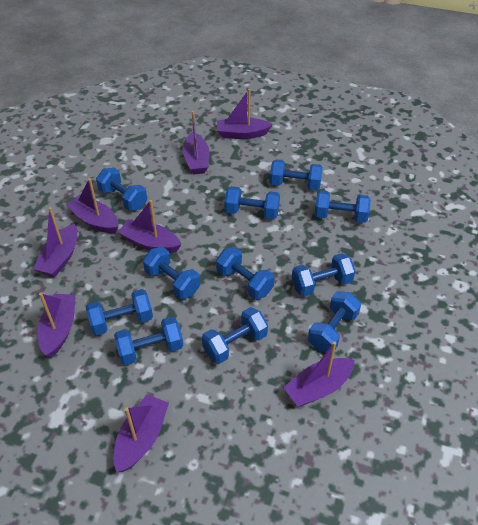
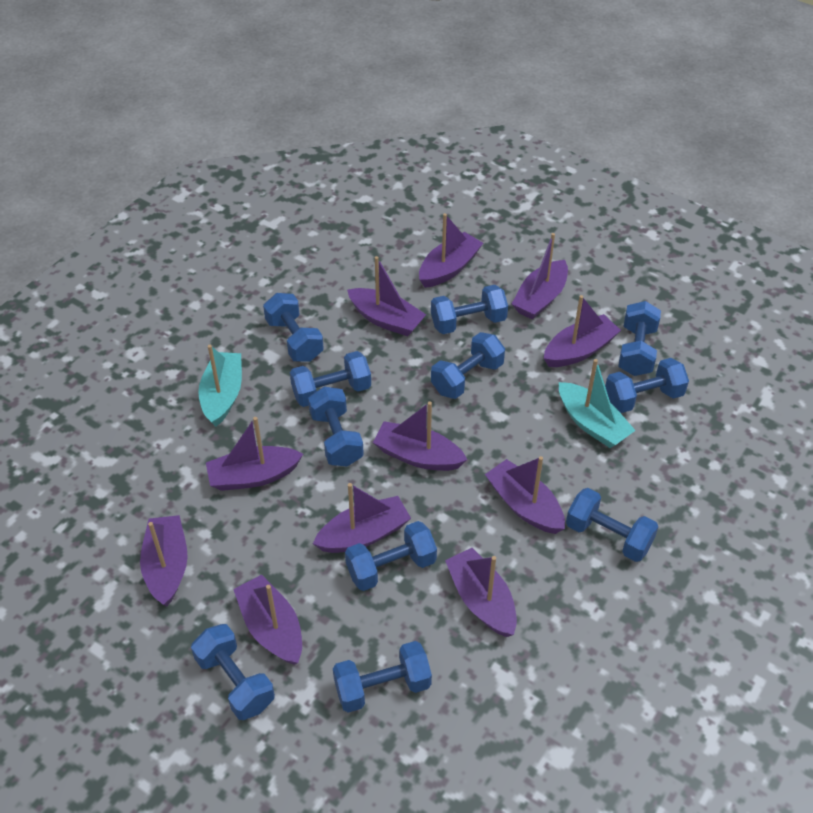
purple boat: [33,207,78,277] [37,293,76,357] [66,178,118,233] [113,394,169,473] [118,200,182,253] [182,111,209,174] [217,89,273,139] [283,341,355,407] = 8 -> [140,515,188,606] [206,417,303,491] [233,574,302,665] [313,483,411,553] [347,256,426,336] [373,401,467,471] [419,213,483,288] [445,548,517,637] [485,456,565,534] [512,233,568,320] [544,295,621,367] = 11
turquoise boat: none = 0 -> [198,345,242,427] [559,359,636,448] = 2

